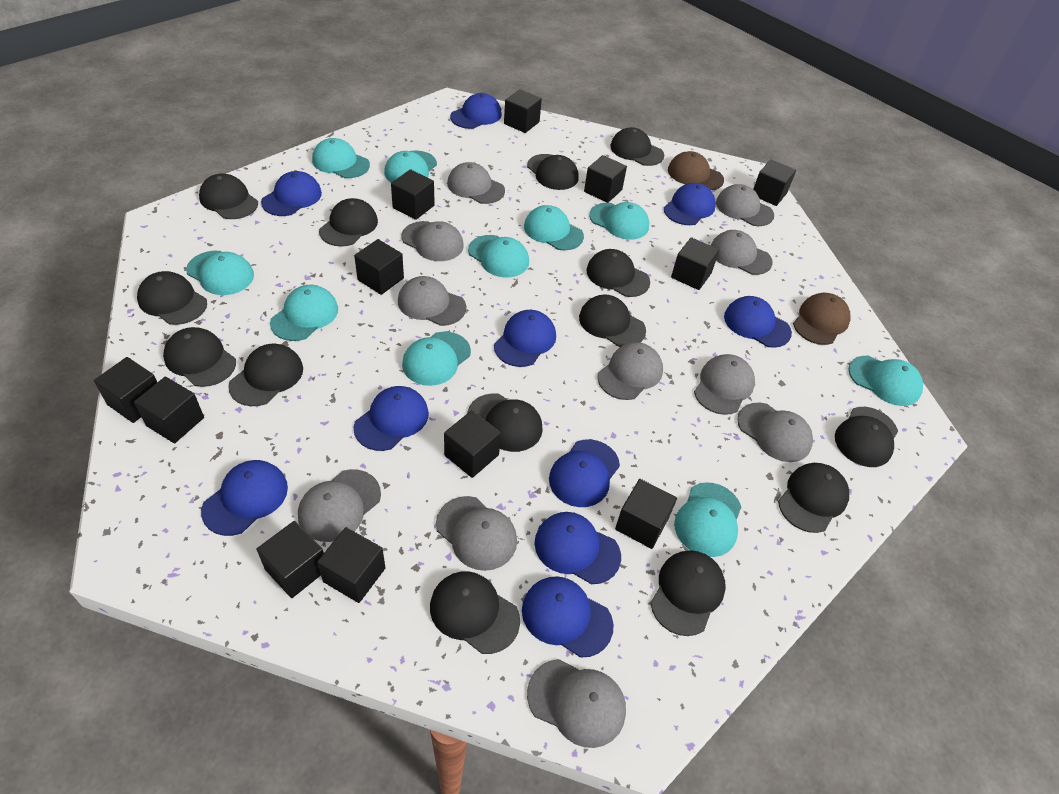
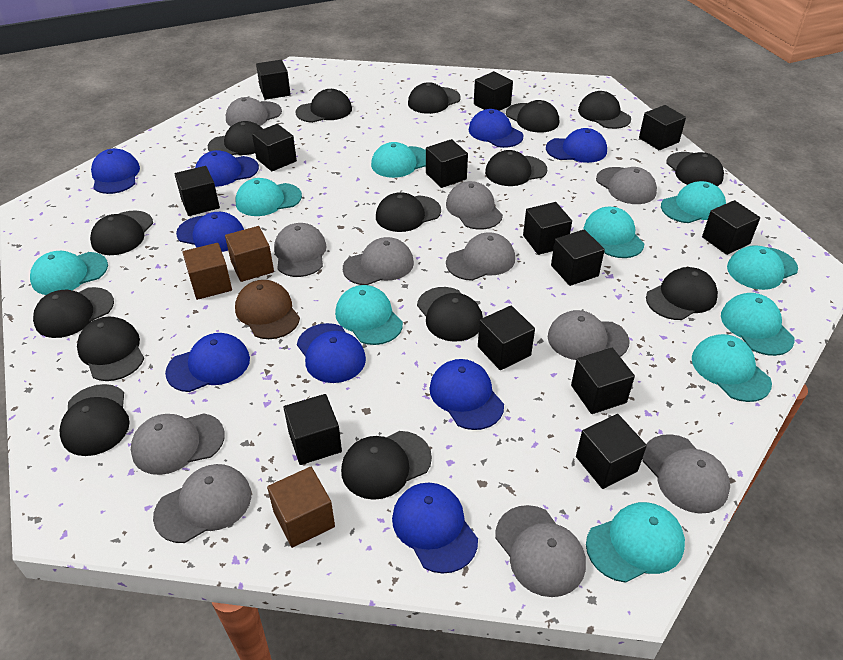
black cap: [137,271,207,325] [163,327,236,387] [199,174,258,219] [228,344,303,406] [319,198,378,246] [430,571,520,654] [467,393,543,452] [527,154,579,190] [579,295,646,347] [586,249,650,297] [610,127,664,166] [650,550,726,636] [778,463,849,533] [835,407,898,467] = 14 -> [33,287,114,338] [59,384,130,456] [77,316,144,381] [90,210,153,255] [208,121,263,155] [295,89,352,123] [341,431,432,500] [376,192,441,232] [408,82,461,114] [417,287,483,342] [485,150,547,186] [506,100,559,133] [578,91,631,129] [646,267,718,320] [666,152,724,186] = 15
black cube: [94,357,157,423] [134,376,204,443] [256,521,324,598] [317,527,385,603] [354,239,404,295] [391,169,435,220] [444,410,501,478] [504,89,542,133] [584,155,627,203] [615,479,677,549] [671,237,719,290] [753,159,796,206] = 12 -> [175,166,220,216] [252,124,297,171] [256,60,291,100] [284,394,342,465] [426,139,468,188] [474,71,513,111] [478,306,535,370] [523,202,572,255] [551,229,605,286] [571,348,635,414] [576,414,647,489] [639,105,686,150] [702,200,760,255] = 13
blue cap: [201,460,288,536] [261,171,322,216] [353,386,429,451] [450,93,502,129] [494,310,556,367] [522,576,614,658] [535,512,621,584] [549,439,620,507] [664,183,716,225] [724,296,792,348] = 10 -> [91,148,140,194] [165,333,250,392] [176,212,244,252] [195,150,259,187] [297,323,366,383] [392,483,478,574] [429,359,504,430] [469,109,524,148] [546,128,607,163] = 9
brown cap: [668,151,724,190] [793,293,851,345] = 2 -> [235,280,300,339] = 1
brown cube: none = 0 -> [182,243,232,300] [225,226,274,282] [267,467,335,548] = 3

